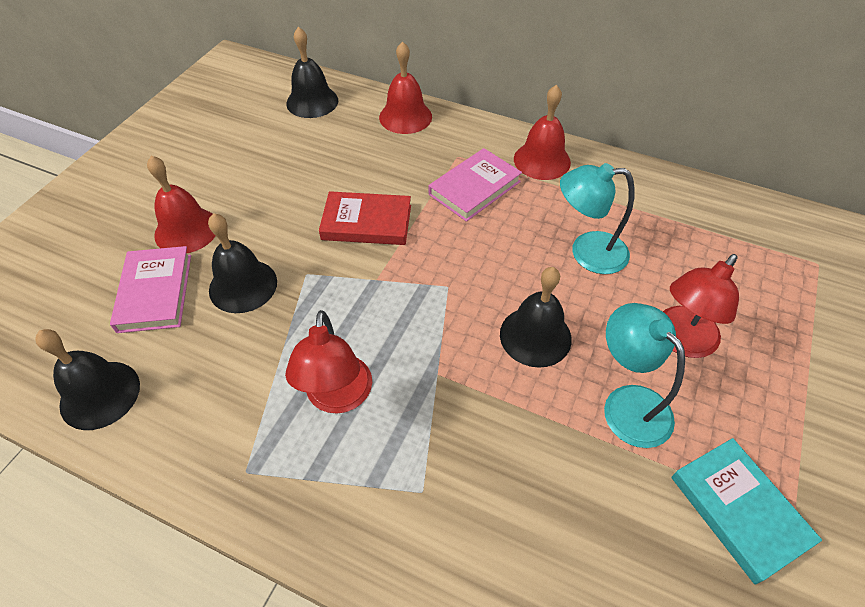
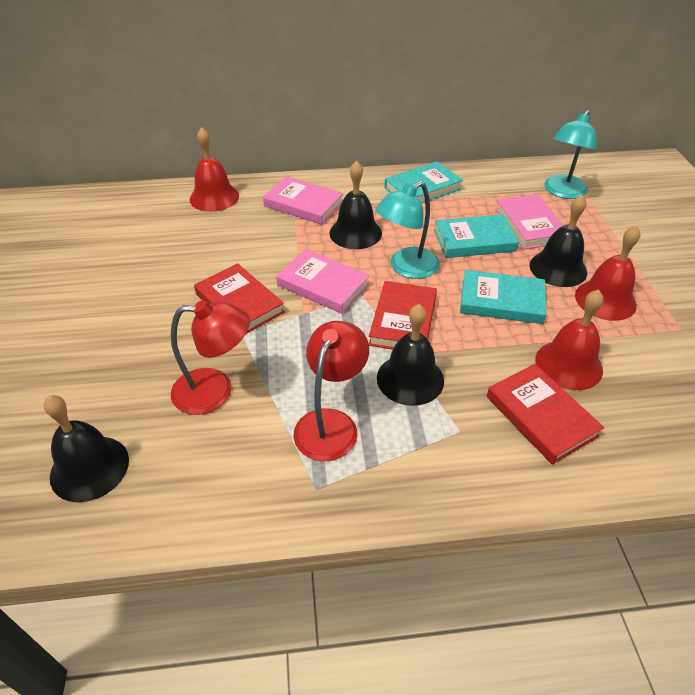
pink book: [110,246,191,333] [429,148,522,222] = 2 -> [263,176,344,224] [276,249,370,314] [495,194,564,249] = 3
red book: [319,191,411,245] = 1 -> [194,263,285,334] [369,281,437,350] [487,364,604,465] = 3
turquoise book: [671,438,822,585] = 1 -> [384,161,463,203] [434,214,519,258] [460,270,547,324] = 3

